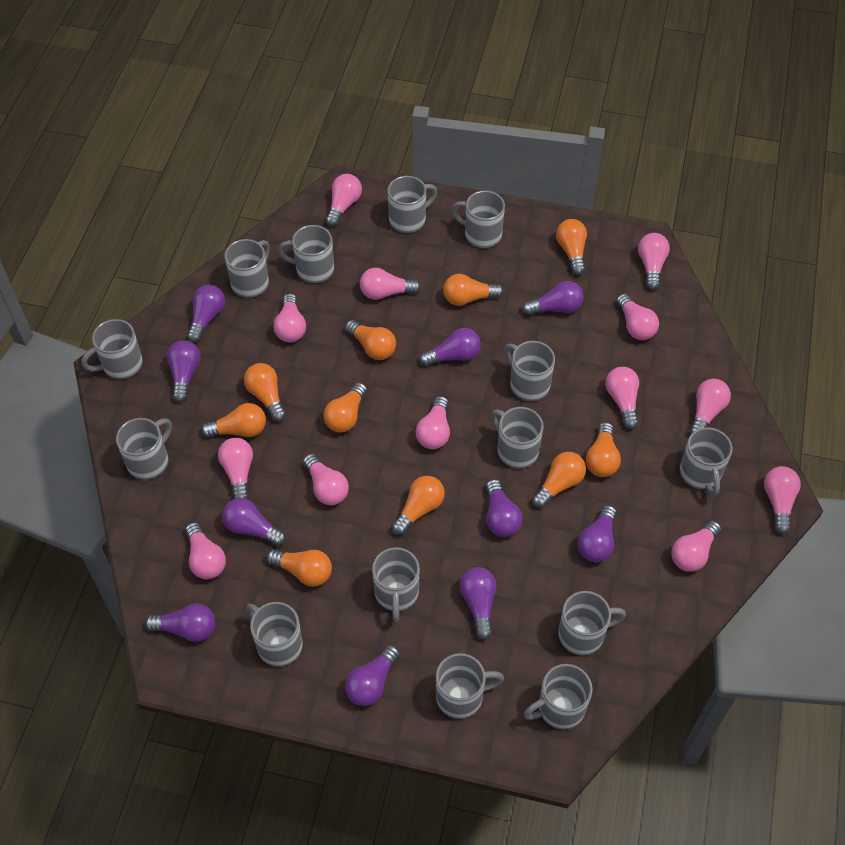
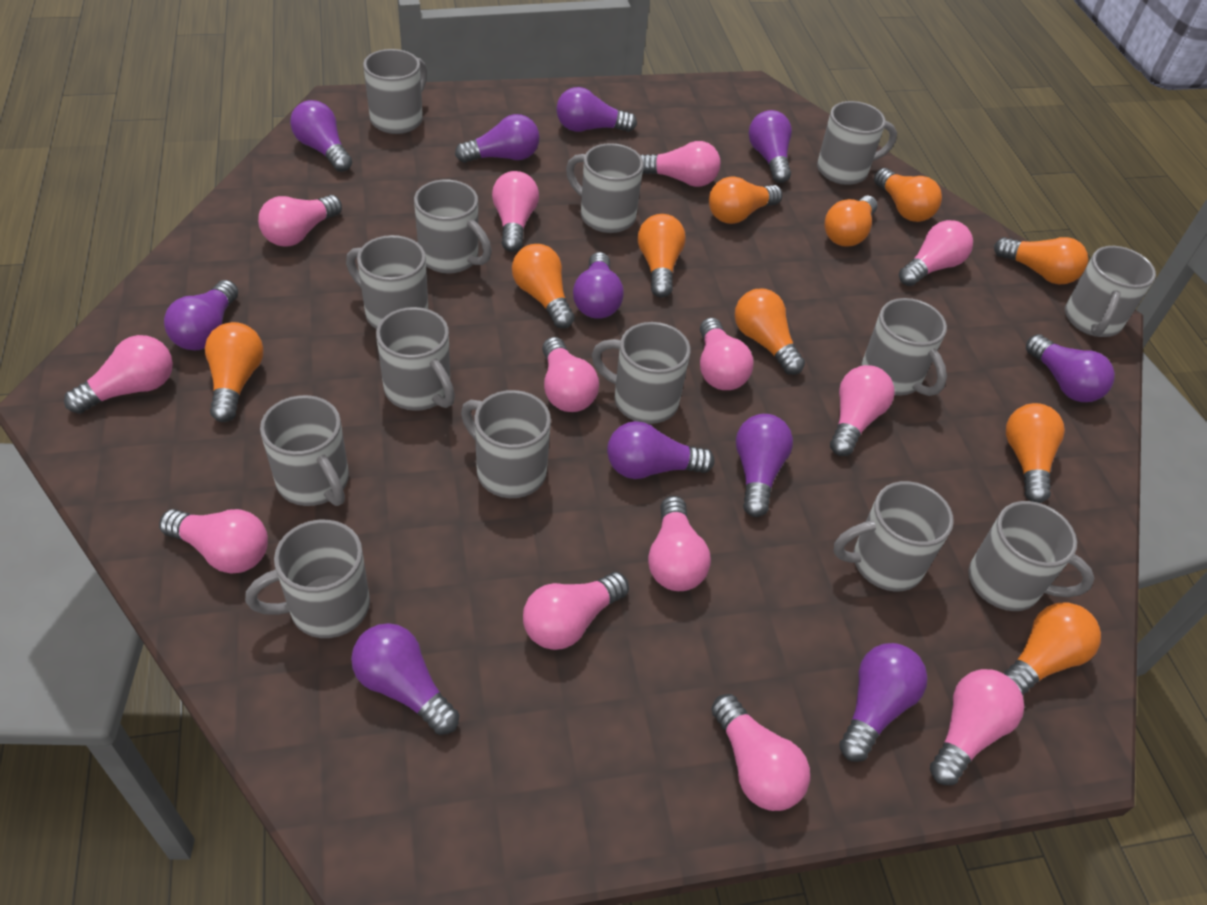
purple light bulb: [145,604,215,642] [167,340,200,402] [187,285,225,342] [222,498,286,546] [345,645,400,706] [419,328,481,366] [459,567,497,640] [486,479,523,537] [522,281,584,315] [578,505,617,562] = 10 -> [164,280,238,350] [290,100,352,172] [351,623,459,735] [455,114,540,163] [556,87,637,132] [573,252,624,319] [607,421,715,479] [736,414,793,517] [748,110,792,183] [839,643,928,762] [1026,334,1115,402] = 11

